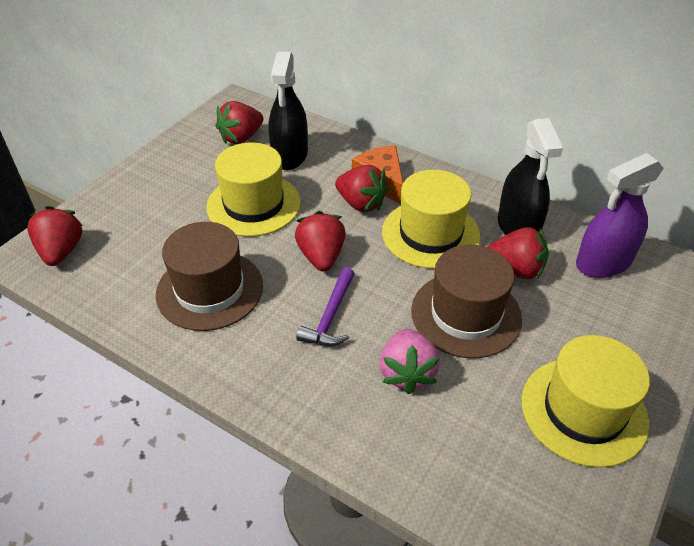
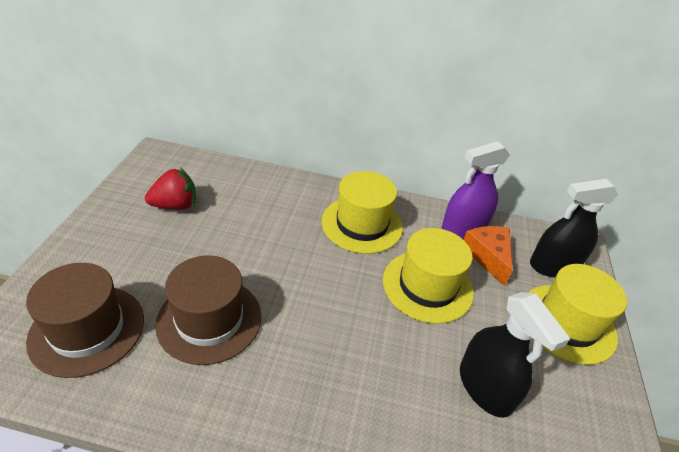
pink strawberry: [379,329,440,394] = 1 -> none = 0
purple hammer: [296,267,355,346] = 1 -> none = 0
red strawberry: [27,206,83,266] [215,101,263,144] [295,211,346,271] [335,165,388,212] [488,227,549,279] = 5 -> [145,168,196,210] = 1

